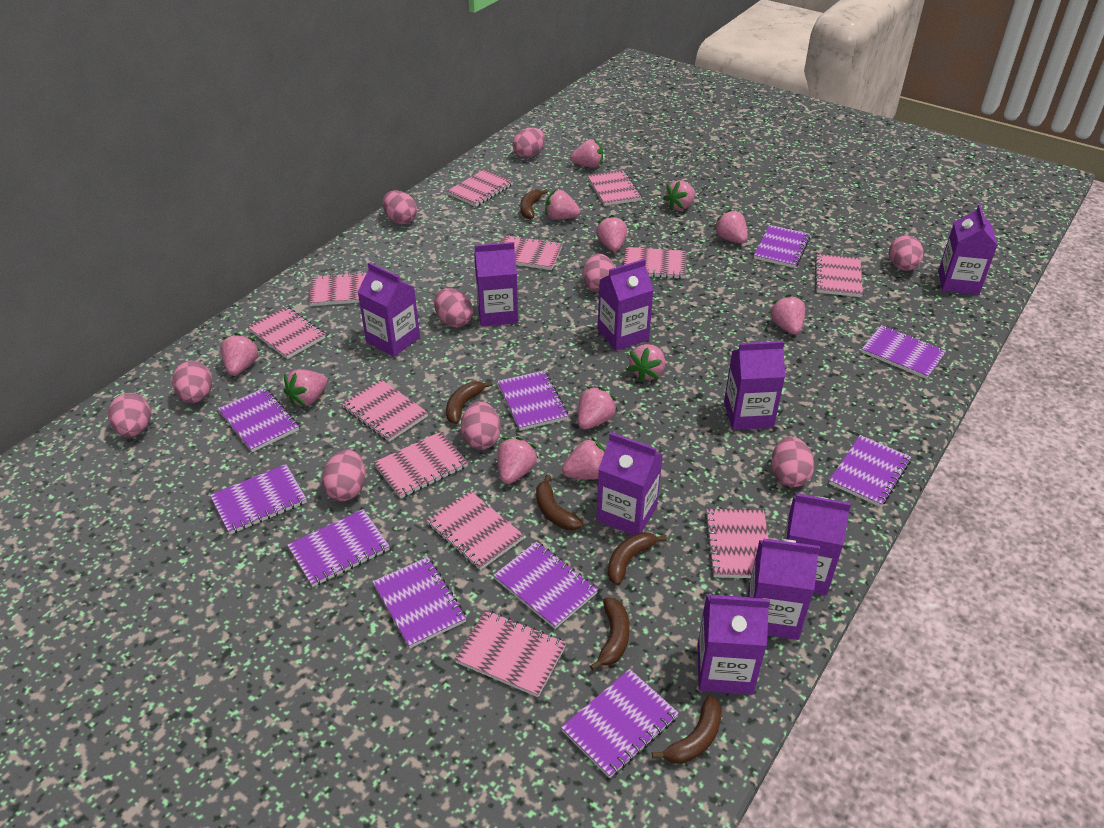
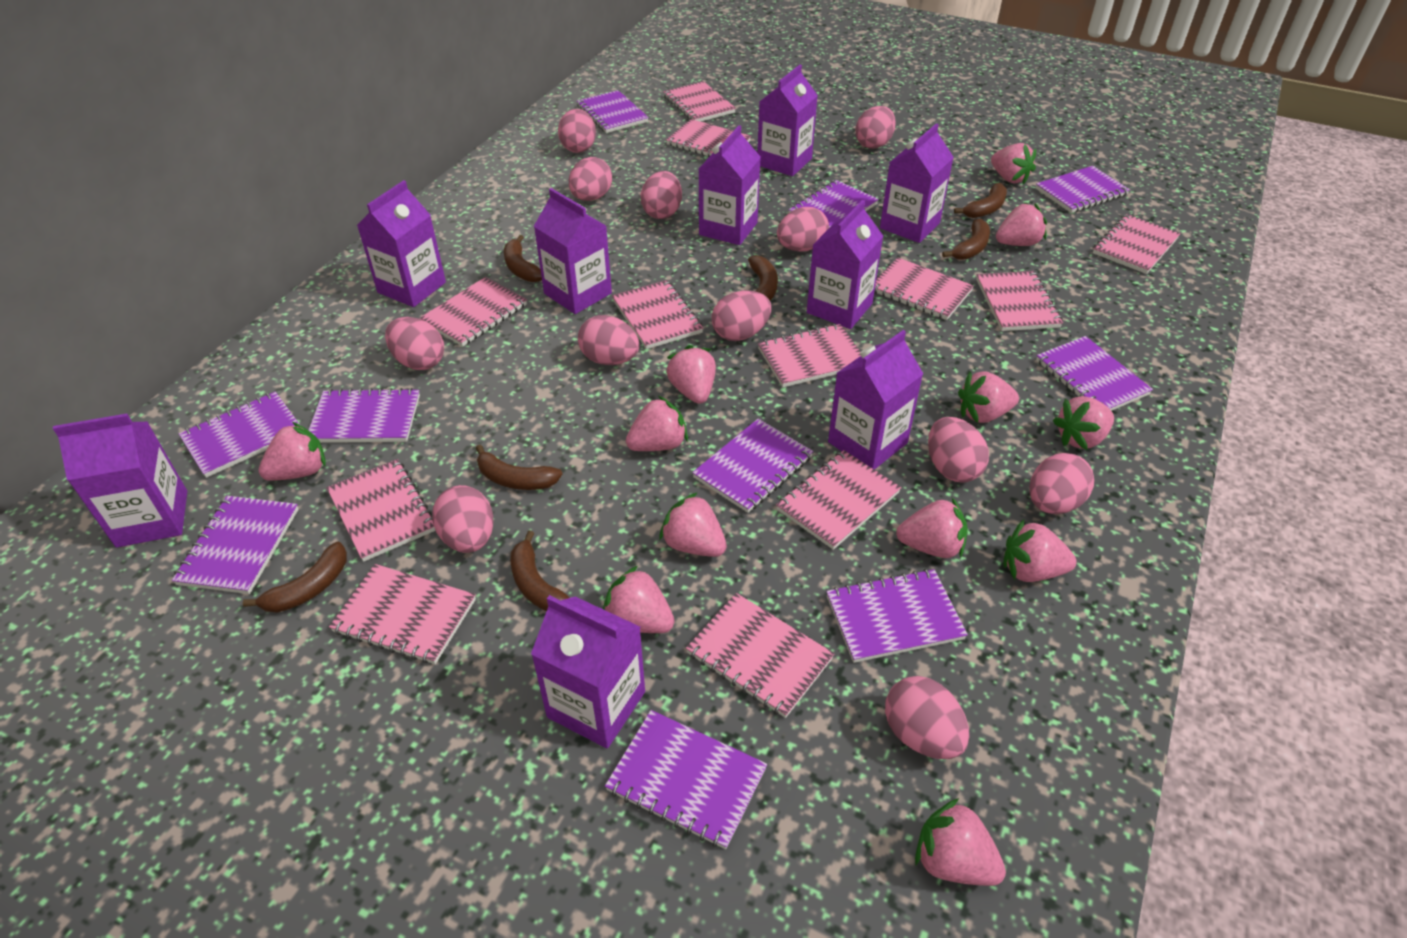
brown banana: [446,381,493,424] [520,189,548,219] [536,474,583,530] [590,597,629,671] [607,532,667,585] [652,695,722,764] = 6 -> [243,542,347,613] [476,445,562,490] [504,235,542,282] [510,531,570,611] [748,255,778,301] [942,219,990,260] [954,183,1007,218] = 7
pink egg: [108,393,151,437] [172,361,212,403] [322,450,366,501] [383,190,417,224] [434,288,473,327] [461,401,501,450] [512,128,545,158] [583,254,615,293] [771,436,815,487] [889,235,924,271] = 10 -> [385,317,444,370] [432,485,494,553] [558,109,596,153] [569,157,612,201] [578,315,639,365] [641,171,682,219] [712,290,771,341] [777,207,829,252] [855,106,896,149] [885,676,969,759] [928,417,989,482] [1029,453,1094,514] = 12

